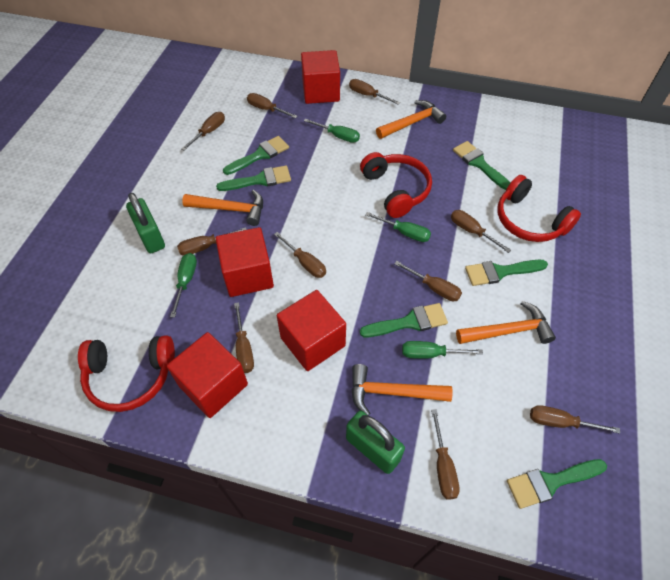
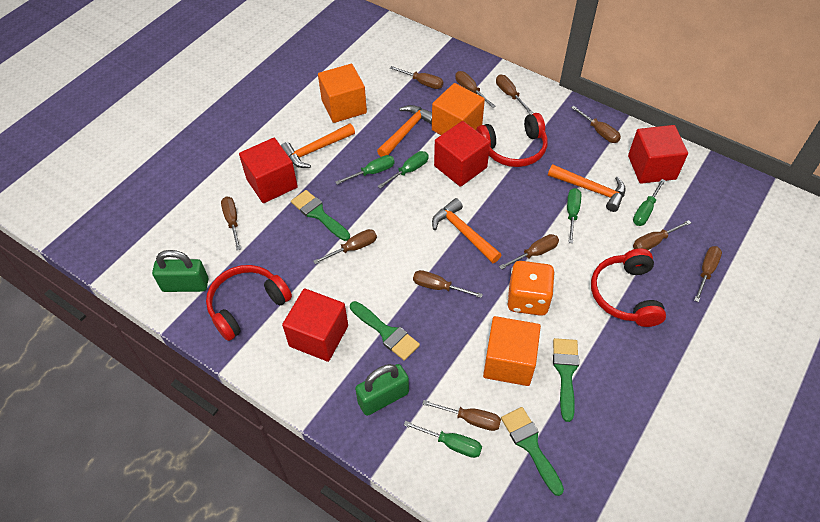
brown screwdriver: [177,227,247,256] [181,112,225,151] [234,302,254,373] [247,93,298,119] [274,232,326,278] [349,79,400,105] [394,261,462,301] [431,409,460,499] [451,210,511,253] [530,405,620,434] = 10 -> [221,196,241,250] [313,229,377,264] [390,66,443,89] [413,270,483,298] [422,400,501,431] [455,71,496,108] [496,75,533,114] [499,234,559,270] [571,106,621,143] [633,220,691,250] [694,246,722,302] = 11
green brush: [216,166,291,191] [223,136,289,175] [360,303,448,337] [453,141,510,190] [465,260,548,286] [507,459,607,509] = 6 -> [291,190,350,241] [350,301,420,361] [501,407,564,496] [553,338,579,422] = 4
green screwdriver: [170,253,197,318] [304,119,360,143] [365,212,431,242] [402,341,483,359] = 4 -> [335,155,395,185] [378,151,429,189] [404,421,482,458] [567,188,581,243] [633,179,666,226] = 5
orange cube: none = 0 -> [318,64,367,123] [432,83,485,135] [483,316,541,386] = 3
orange dice: none = 0 -> [507,261,555,316] = 1

